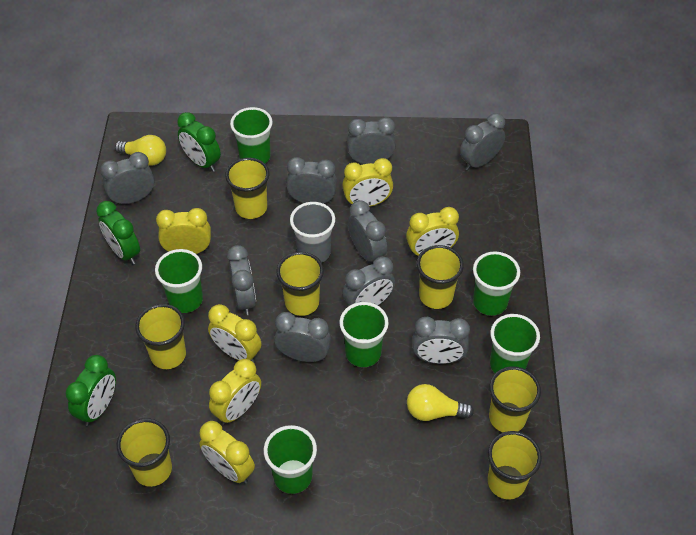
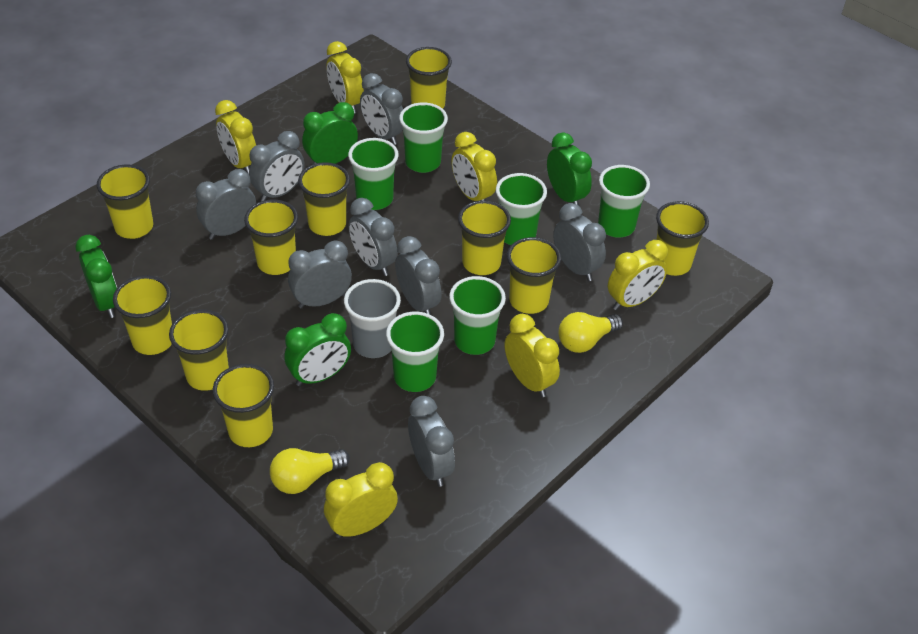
green clock: [65,355,116,426] [96,201,140,264] [177,112,221,172] = 3 -> [75,235,117,318] [285,313,351,386] [302,102,358,165] [547,132,592,206] = 4
grey clock: [100,152,154,205] [227,245,256,315] [274,312,331,362] [286,157,337,204] [342,256,395,306] [347,117,396,164] [348,200,387,262] [412,317,470,364] [460,113,505,171] = 9 -> [196,169,256,240] [249,131,305,201] [288,240,352,309] [349,198,398,276] [360,73,403,145] [395,236,442,315] [408,396,455,487] [553,203,606,281] = 8
yellow cup: [117,418,172,487] [135,304,186,369] [225,158,269,219] [276,252,324,316] [417,245,464,309] [487,431,542,499] [489,366,541,432] = 7 -> [97,165,153,239] [113,275,172,355] [169,310,229,391] [213,364,274,447] [244,200,298,275] [298,162,350,236] [406,47,452,109] [458,200,511,275] [507,237,561,314] [656,201,709,276] = 10

